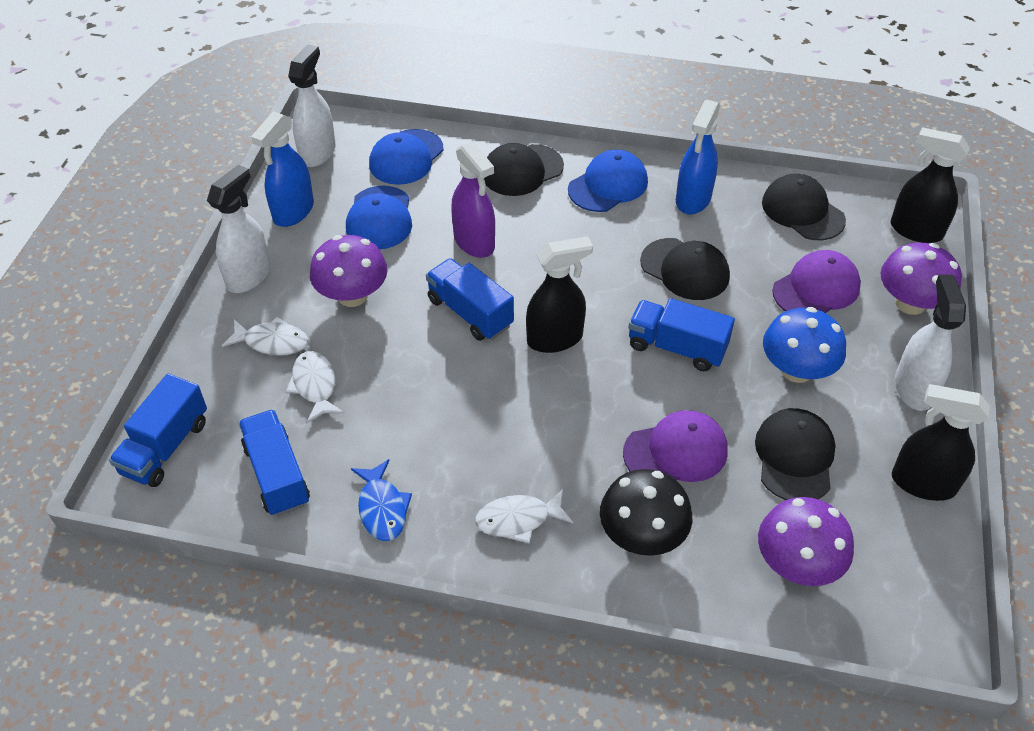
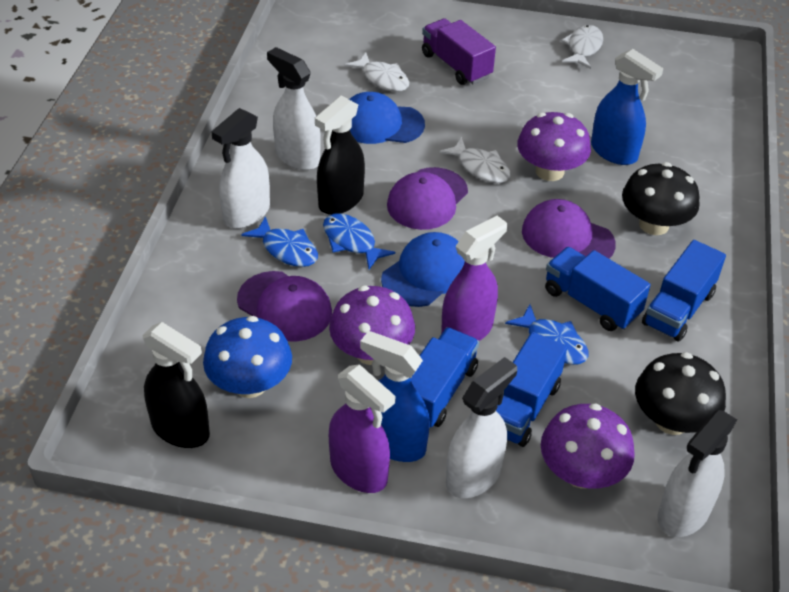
black cap: [484,143,564,196] [640,238,730,300] [755,408,836,500] [762,174,846,240] = 4 -> none = 0
black mushroom: [600,469,692,556] = 1 -> [622,162,700,235] [635,352,726,435] = 2
black spray bottle: [526,236,593,353] [891,127,970,243] [892,384,990,501] = 3 -> [142,322,210,448] [315,96,365,215] = 2
blue cap: [346,185,412,249] [369,129,444,185] [568,149,648,212] = 3 -> [349,92,425,144] [381,232,465,307] = 2
blue fish: [351,459,412,541] = 1 -> [241,216,318,267] [323,214,395,269] [505,304,589,365] = 3
purple cap: [623,410,728,482] [772,250,861,313] = 2 -> [237,271,332,342] [387,167,468,230] [522,199,616,259] = 3
purple spray bottle: [451,141,495,258] = 1 -> [329,364,396,493] [441,216,507,341] = 2
purple truck: none = 0 -> [422,18,496,85] = 1
white spray bottle: [207,165,271,293] [288,44,336,167] [895,275,966,411] = 3 -> [211,108,270,229] [267,47,321,170] [446,357,517,498] [658,410,737,537] = 4

